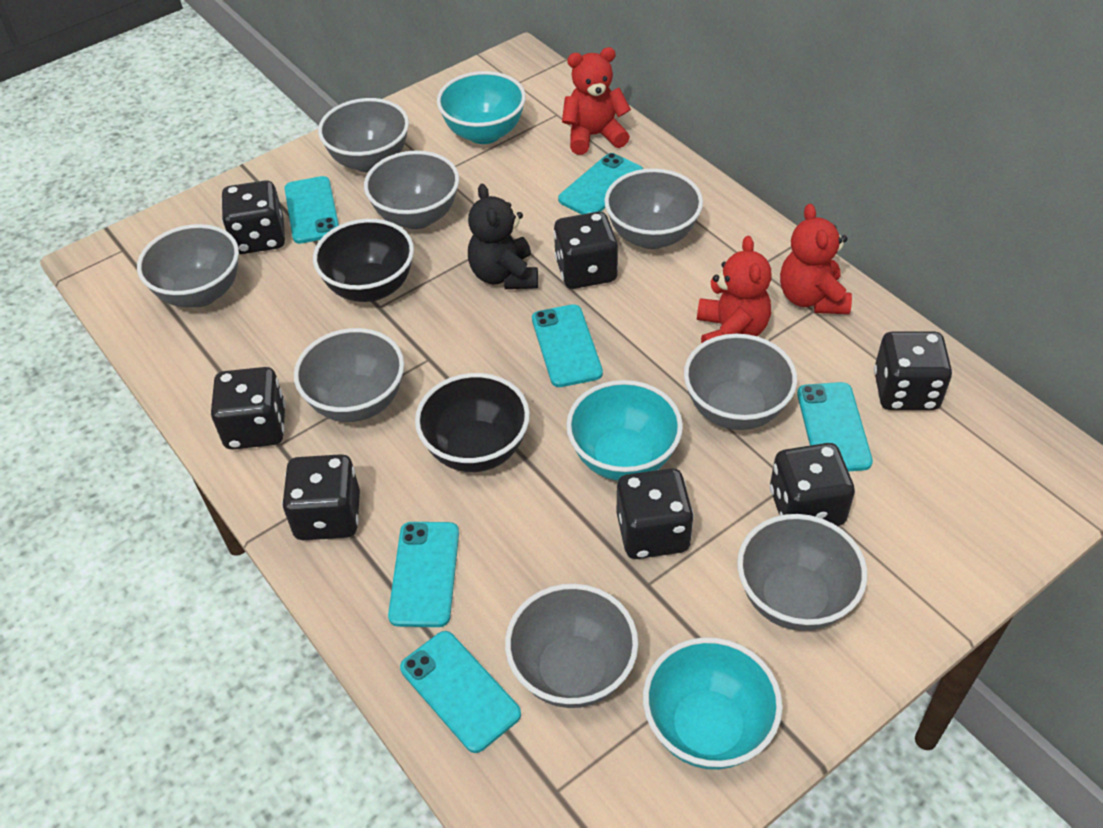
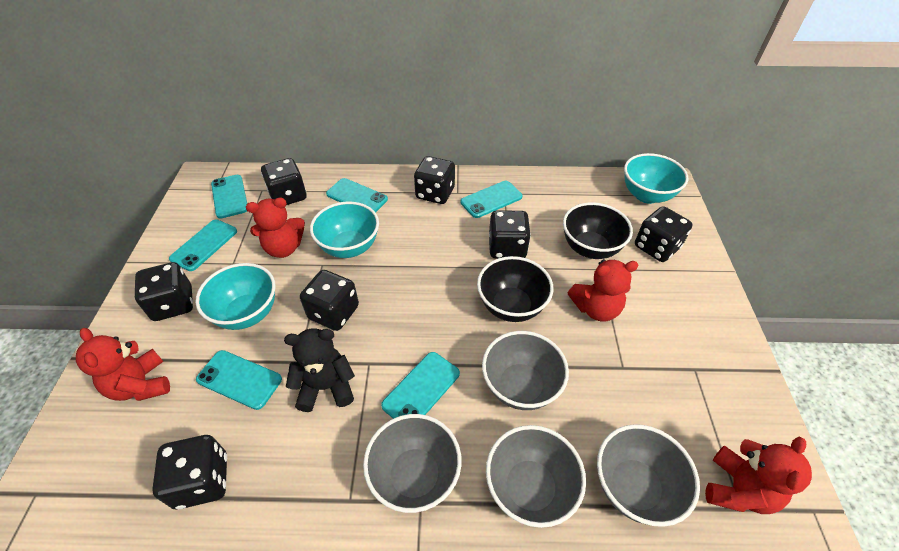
grey bowl: [137,224,239,307] [294,328,404,422] [318,98,409,173] [364,151,459,229] [505,584,638,708] [604,168,703,249] [684,334,797,430] [737,514,867,631] = 8 -> [363,414,462,513] [482,331,569,410] [486,425,586,528] [597,424,700,527] = 4
red teddy bear: [562,47,631,155] [697,236,772,344] [780,204,852,314] = 3 -> [76,328,170,401] [246,198,305,258] [568,259,638,322] [705,437,812,514] = 4

